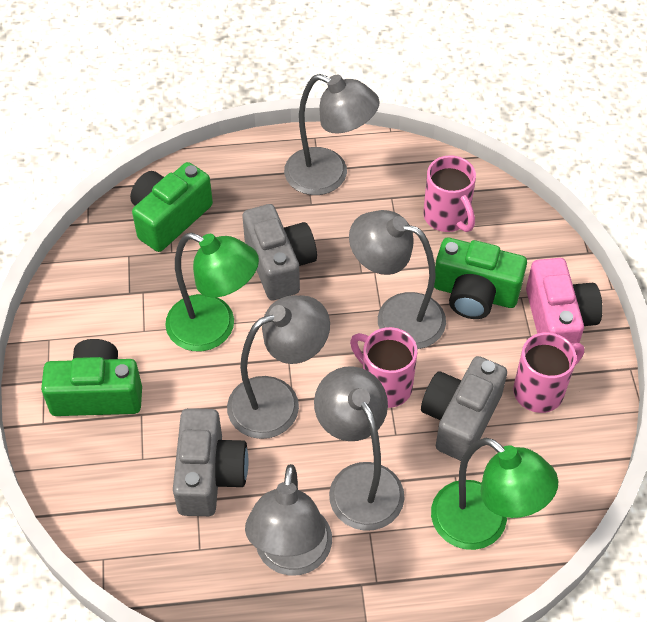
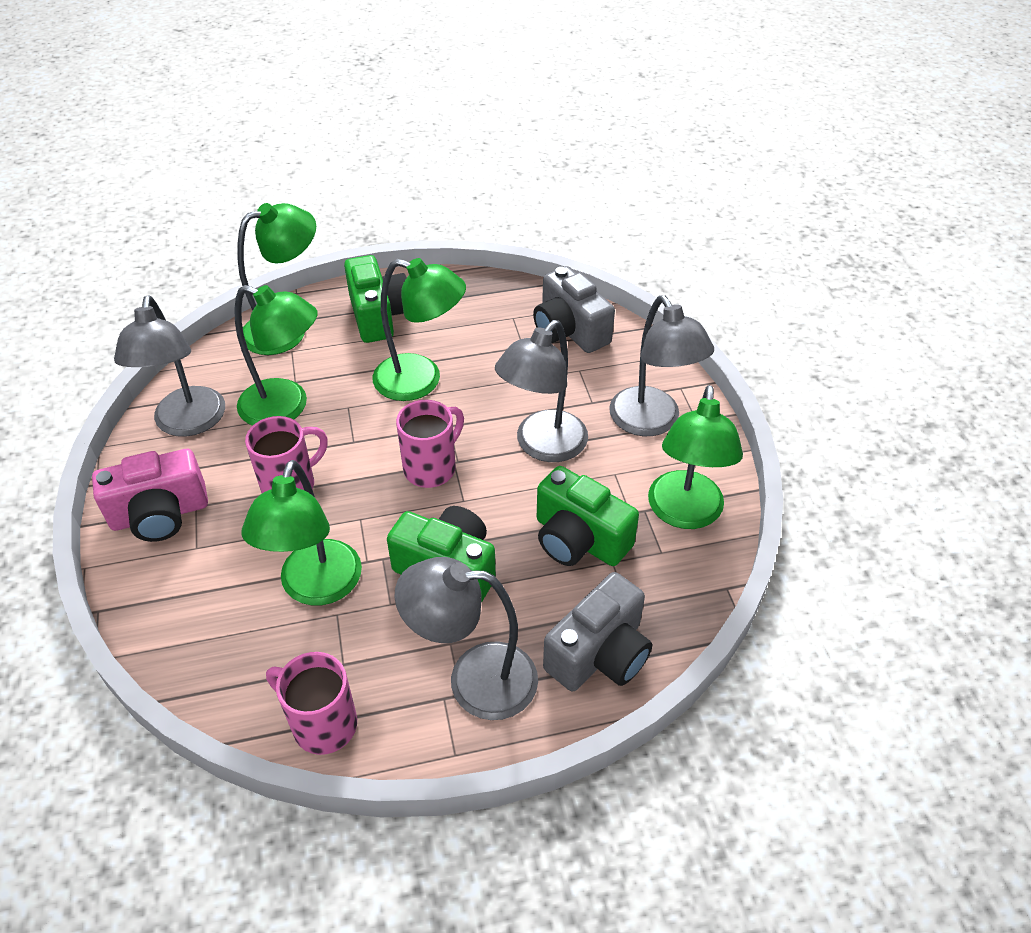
green lamp: [165,233,259,351] [431,438,558,550] = 2 -> [234,285,318,426] [237,203,316,355] [241,460,362,605] [373,258,466,401] [648,385,743,529] = 5
grey camera: [173,408,249,516] [243,204,317,301] [421,356,507,461] = 3 -> [533,266,615,353] [543,572,652,691] = 2
grey lamp: [227,295,330,439] [245,464,332,575] [284,74,380,195] [314,366,405,531] [349,210,446,349] = 5 -> [114,296,225,437] [394,557,538,720] [495,320,588,462] [609,295,714,436] = 4

